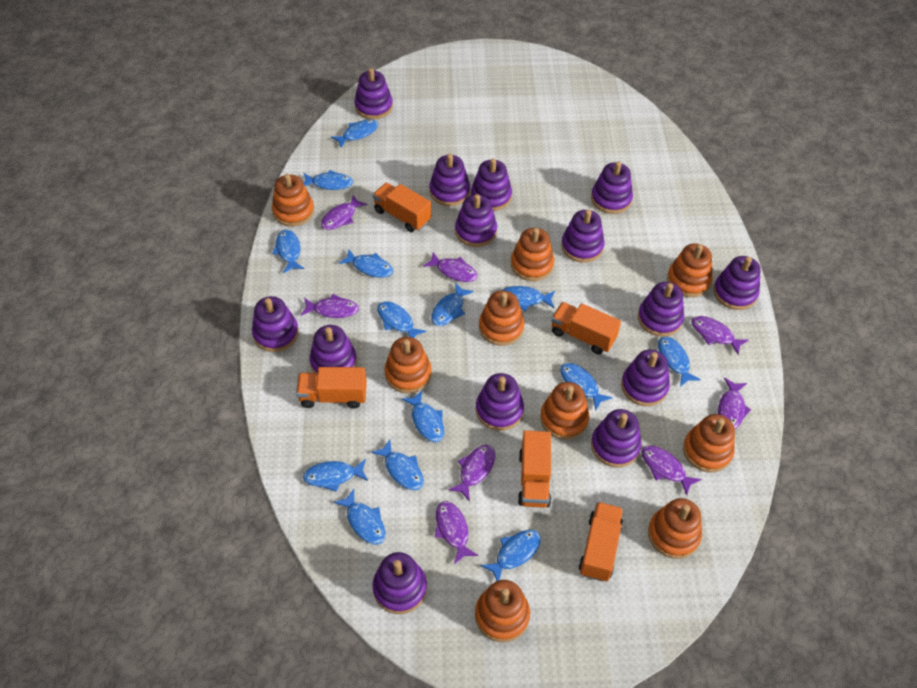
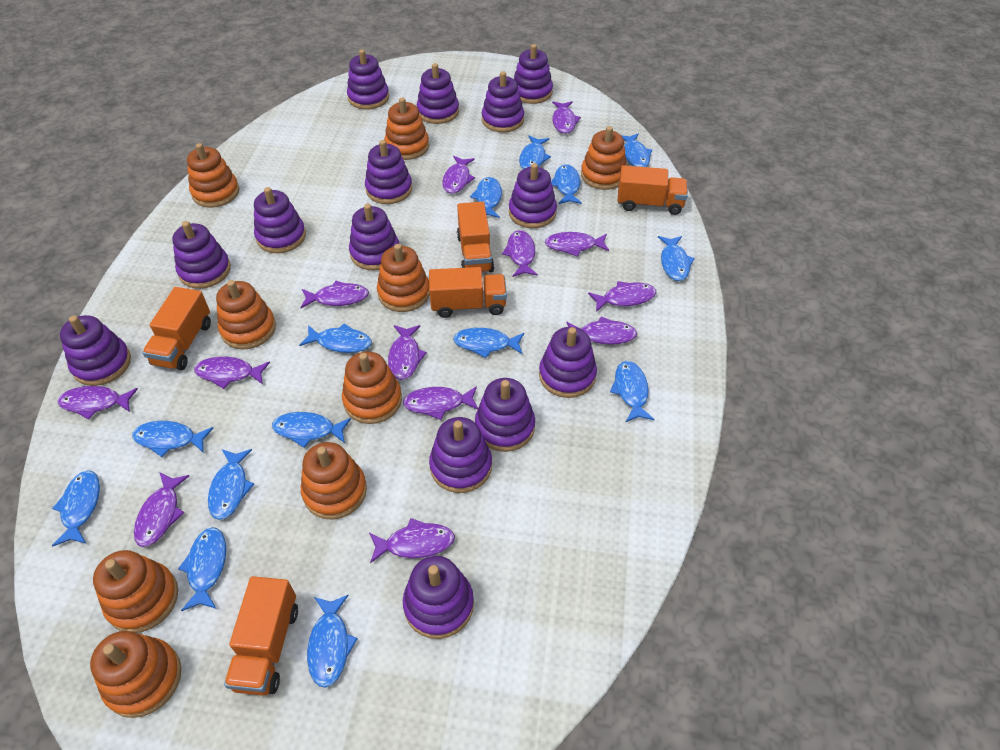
purple fish: [301,294,359,318] [321,195,368,230] [423,252,478,282] [435,501,478,564] [448,445,495,501] [641,445,701,495] [691,316,749,355] [718,378,751,429] = 8 -> [58,386,138,419] [134,473,189,547] [194,357,270,389] [301,281,369,308] [369,518,455,563] [388,325,427,380] [403,386,478,420] [442,156,475,194] [502,230,538,277] [545,232,609,257] [552,101,581,134] [567,316,637,345] [588,281,657,312] = 13

